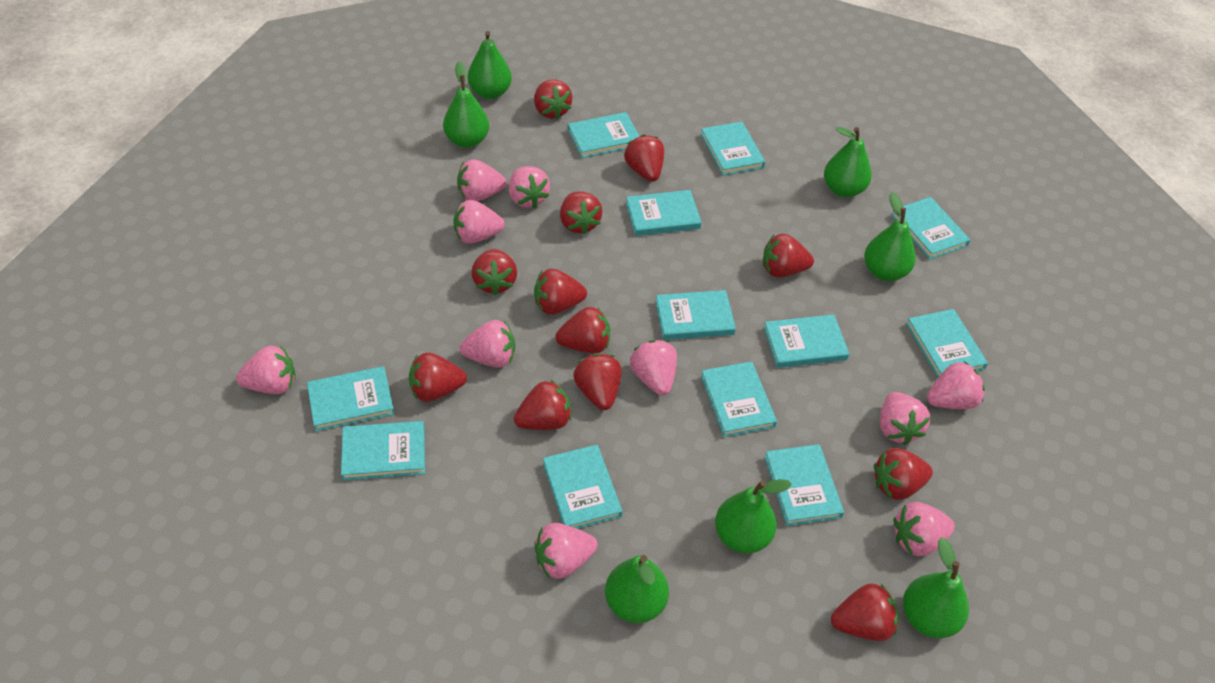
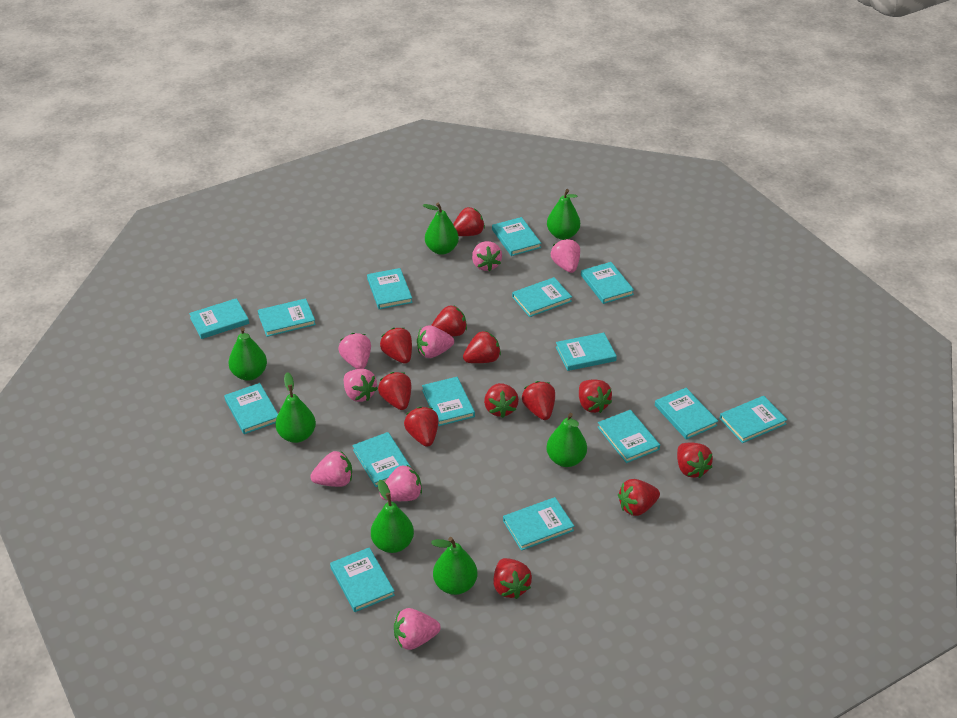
pink strawberry: [236,346,296,394] [453,200,505,244] [457,159,506,201] [460,320,515,368] [509,166,550,208] [535,523,598,579] [630,340,677,395] [880,392,930,445] [893,502,955,556] [927,361,985,409] = 10 -> [310,451,352,487] [338,333,371,369] [344,369,378,402] [380,465,422,501] [394,608,441,650] [417,325,454,358] [472,241,502,272] [551,239,580,273] = 8
turquoise book: [307,366,394,431] [341,421,425,481] [543,445,623,529] [568,112,640,158] [626,190,702,236] [655,290,736,340] [701,121,765,176] [701,361,777,437] [764,314,849,368] [764,444,844,526] [891,197,970,260] [906,309,988,378] = 12 -> [189,298,249,339] [224,383,278,434] [258,298,316,337] [330,547,395,612] [352,432,411,487] [367,268,413,309] [422,377,475,426] [492,217,541,256] [503,497,574,551] [512,277,572,317] [556,333,617,371] [581,262,634,304] [598,410,660,463] [655,388,718,440] [719,396,788,443] = 15

